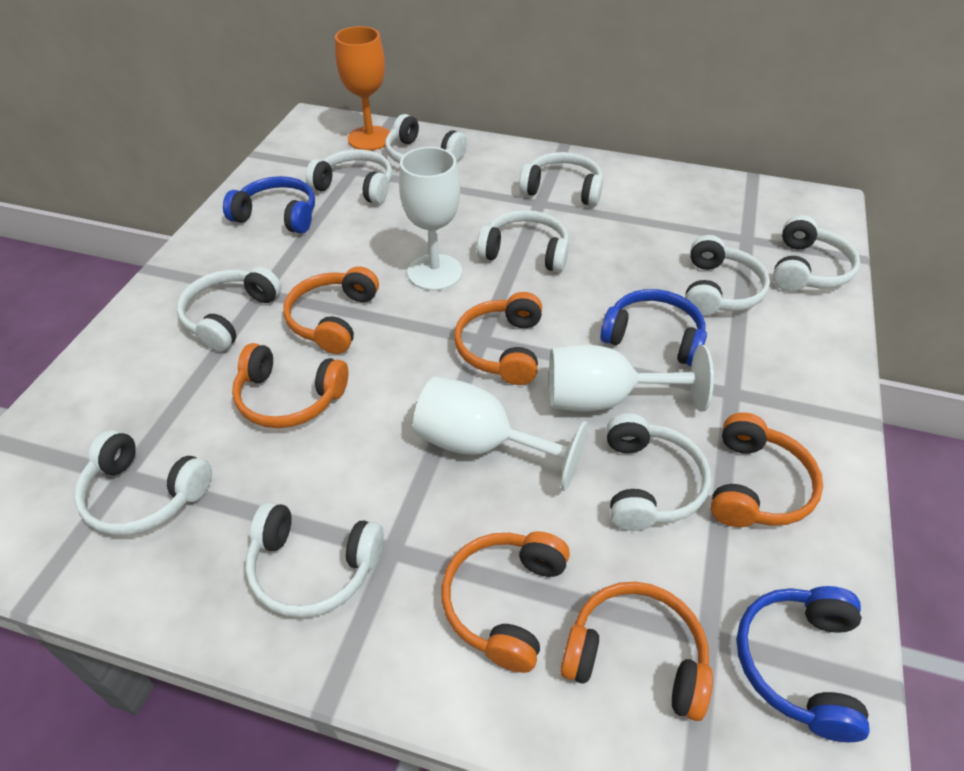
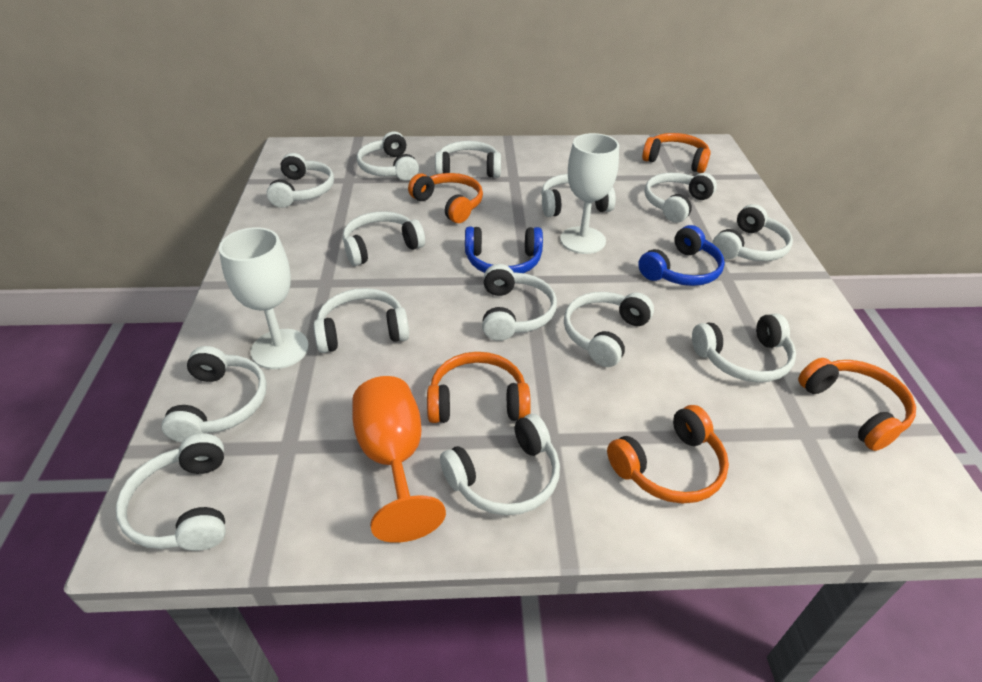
blue headphones: [223,176,315,234] [600,289,707,366] [736,586,870,742] = 3 -> [465,227,543,273] [638,225,725,286] = 2
orange headphones: [232,343,348,428] [283,266,379,354] [442,531,570,673] [454,292,542,385] [560,582,713,721] [710,413,823,527] = 6 -> [408,173,483,223] [427,352,531,423] [607,405,729,504] [642,133,711,173] [798,358,916,451] = 5
white goblet: [399,147,462,291] [413,376,588,491] [549,345,714,411] = 3 -> [219,227,309,369] [560,133,619,254] = 2
white headphones: [74,430,212,535] [177,267,281,352] [245,502,384,618] [305,149,392,204] [385,114,467,164] [477,210,569,272] [519,152,603,206] [607,413,711,531] [685,235,770,316] [773,215,860,292] = 10 -> [116,434,226,551] [161,346,267,442] [267,153,334,208] [314,288,409,353] [343,211,425,266] [357,131,419,181] [435,141,501,178] [440,414,560,515] [482,264,557,341] [541,174,616,217] [564,292,654,367] [645,173,717,223] [692,313,796,382] [713,204,793,261] = 14

